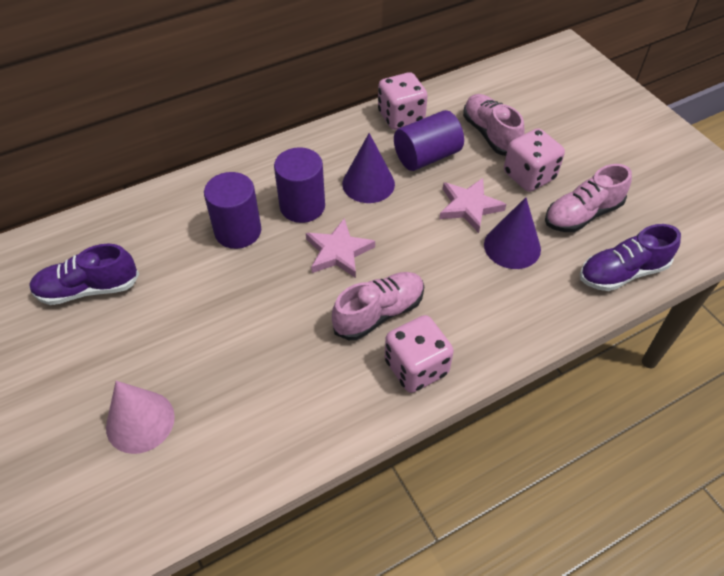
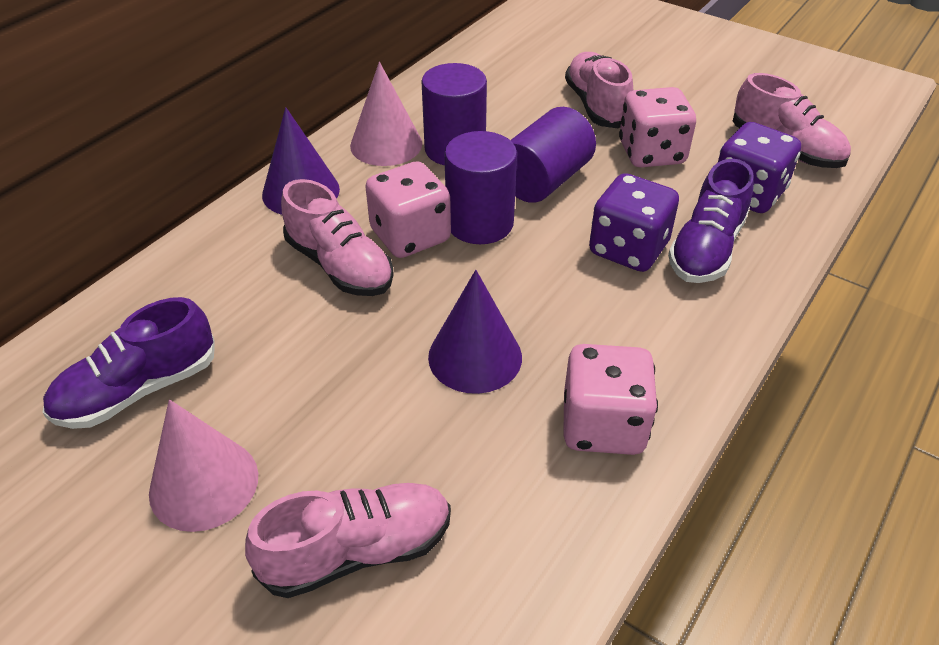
pink cone: [106,381,175,454] = 1 -> [149,399,258,532] [350,62,422,166] = 2
pink shoe: [332,272,424,340] [463,94,524,156] [545,164,632,232] = 3 -> [245,483,451,598] [281,179,394,296] [565,52,633,128] [733,73,851,168] = 4
pink star: [306,218,375,278] [439,178,506,233] = 2 -> none = 0
purple dice: none = 0 -> [589,173,679,272] [718,122,801,213] = 2

